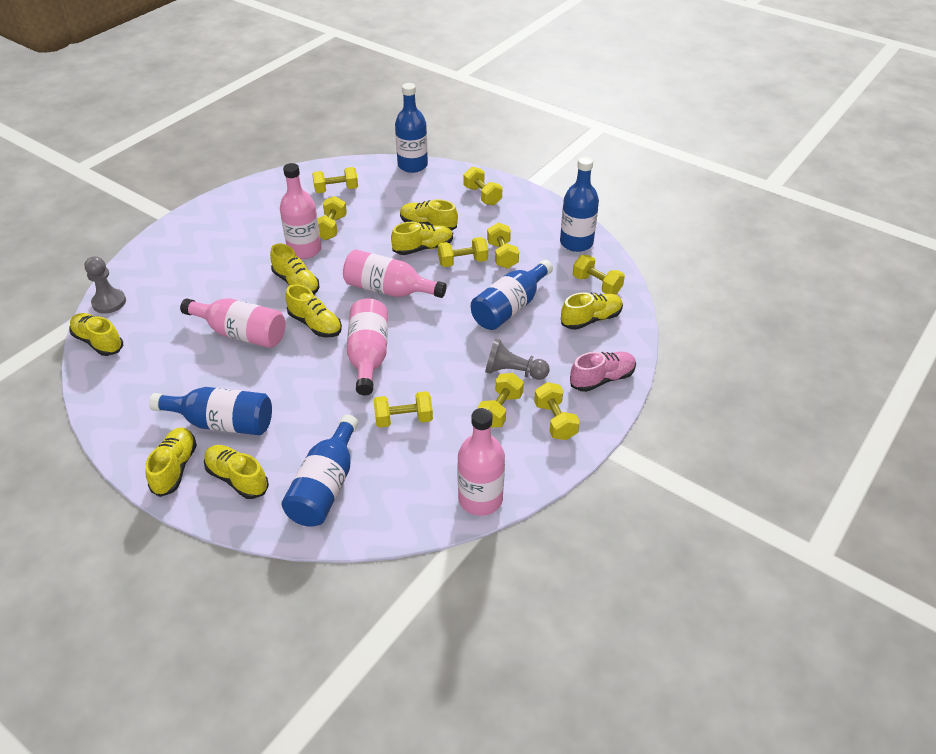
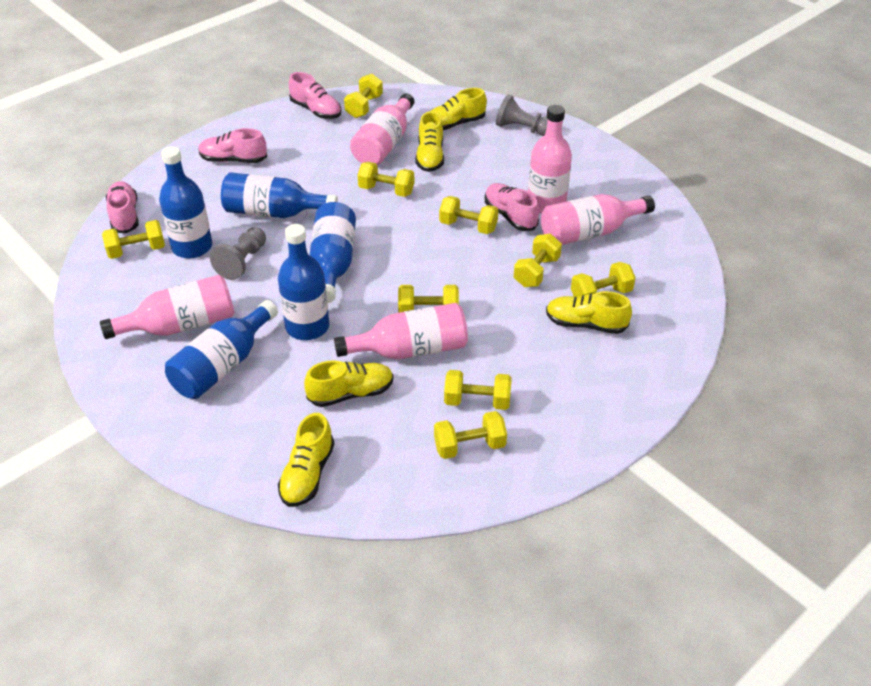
pink shoe: [570,352,636,392] = 1 -> [106,181,139,233] [198,128,267,163] [289,72,342,119] [485,183,539,231] = 4
yellow shoe: [69,313,123,356] [145,427,197,497] [204,445,269,499] [270,244,319,295] [285,284,342,337] [391,222,453,255] [400,199,458,231] [561,292,623,330] = 8 -> [278,413,334,507] [304,361,394,407] [415,111,444,172] [431,88,487,130] [546,291,632,334] = 5

